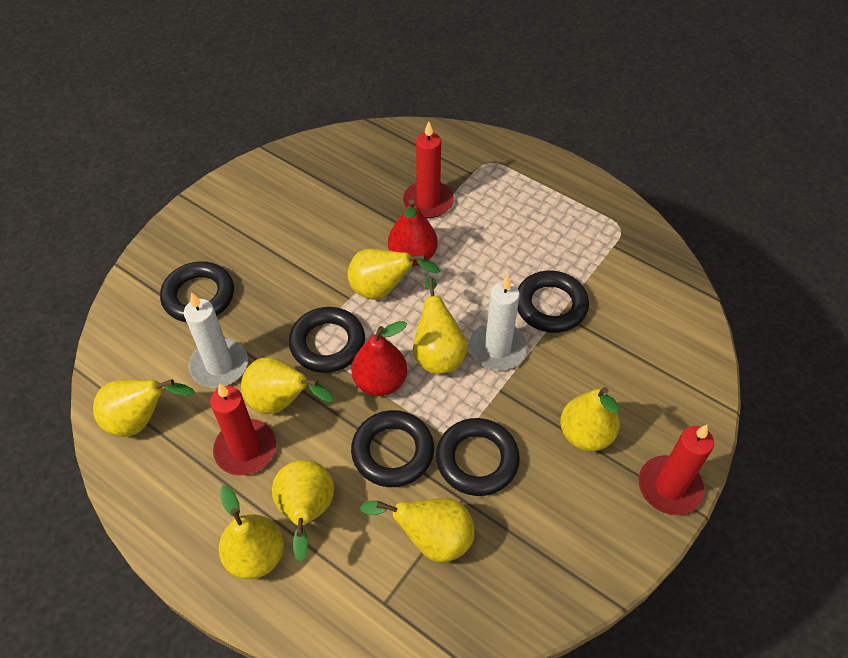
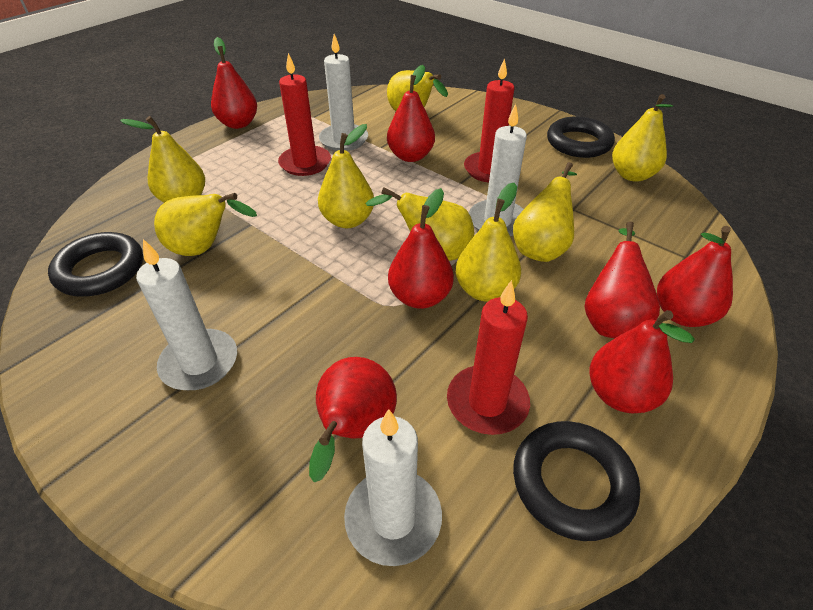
black ring: [160,261,234,322] [289,307,365,373] [351,410,434,487] [436,418,520,496] [517,271,589,333] = 5 -> [48,232,143,296] [513,421,640,541] [547,117,615,158] = 3
red pear: [351,321,407,396] [388,199,438,266] = 2 -> [211,37,257,129] [309,357,397,482] [387,65,435,162] [388,188,454,309] [584,222,660,338] [590,310,695,413] [657,226,733,327] = 7
white candle: [184,292,248,388] [469,275,527,370] = 2 -> [136,239,237,390] [319,34,368,151] [344,409,442,566] [469,104,527,237] = 4

